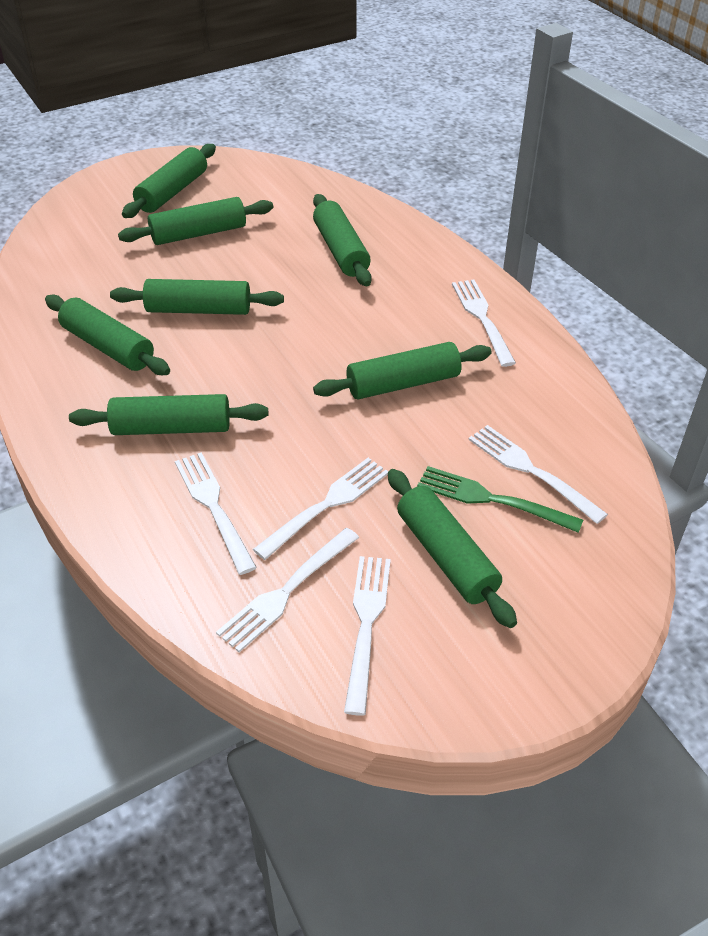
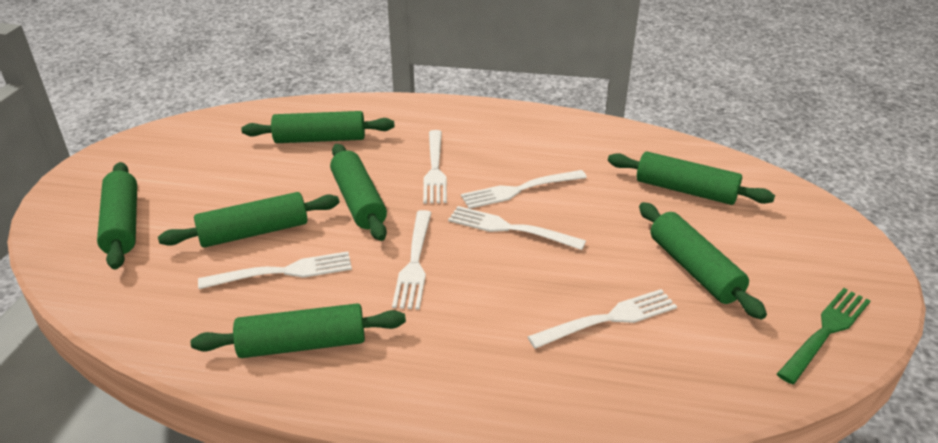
green rolling pin: [45,295,170,375] [69,394,268,435] [110,279,284,315] [118,197,273,245] [122,144,216,218] [313,194,372,286] [313,342,492,399] [388,469,517,628] = 8 -> [97,162,137,269] [158,192,340,248] [191,303,406,358] [242,111,395,143] [330,144,387,241] [608,152,775,205] [639,202,767,320] = 7

